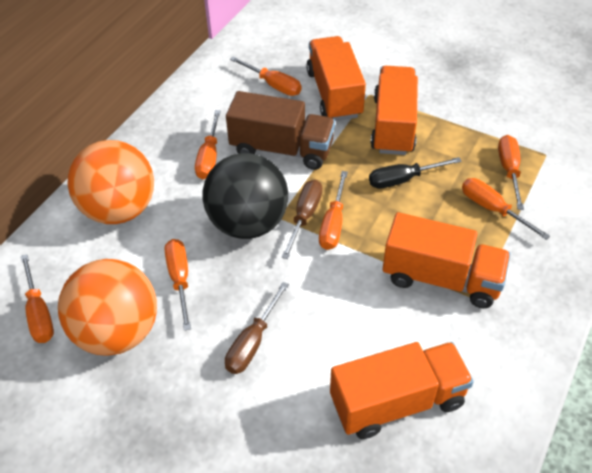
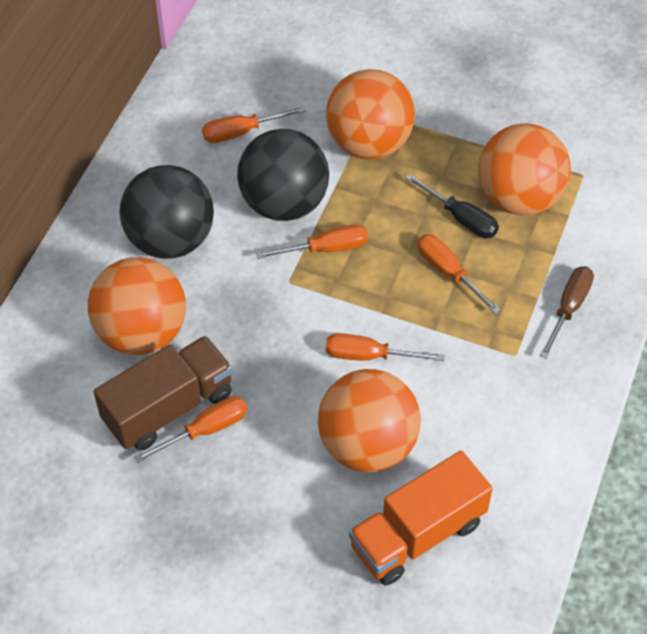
black ball: [203,153,288,239] = 1 -> [119,165,214,259] [237,129,329,221] = 2
brown screwdriver: [225,282,289,374] [281,180,322,259] = 2 -> [540,266,594,359] = 1
orange ball: [58,259,157,356] [68,140,154,224] = 2 -> [88,257,186,355] [318,369,421,472] [326,69,415,159] [478,123,571,216] = 4
orange screwdriver: [21,254,54,343] [165,239,191,331] [195,110,221,179] [230,56,301,96] [319,171,348,250] [462,178,550,240] [498,135,524,210] = 7 -> [134,396,247,463] [202,106,306,143] [256,224,368,259] [326,333,444,361] [417,234,501,314] = 5
orange truck: [306,36,366,121] [330,342,474,439] [371,66,418,155] [383,212,510,308] = 4 -> [349,451,493,586] = 1

